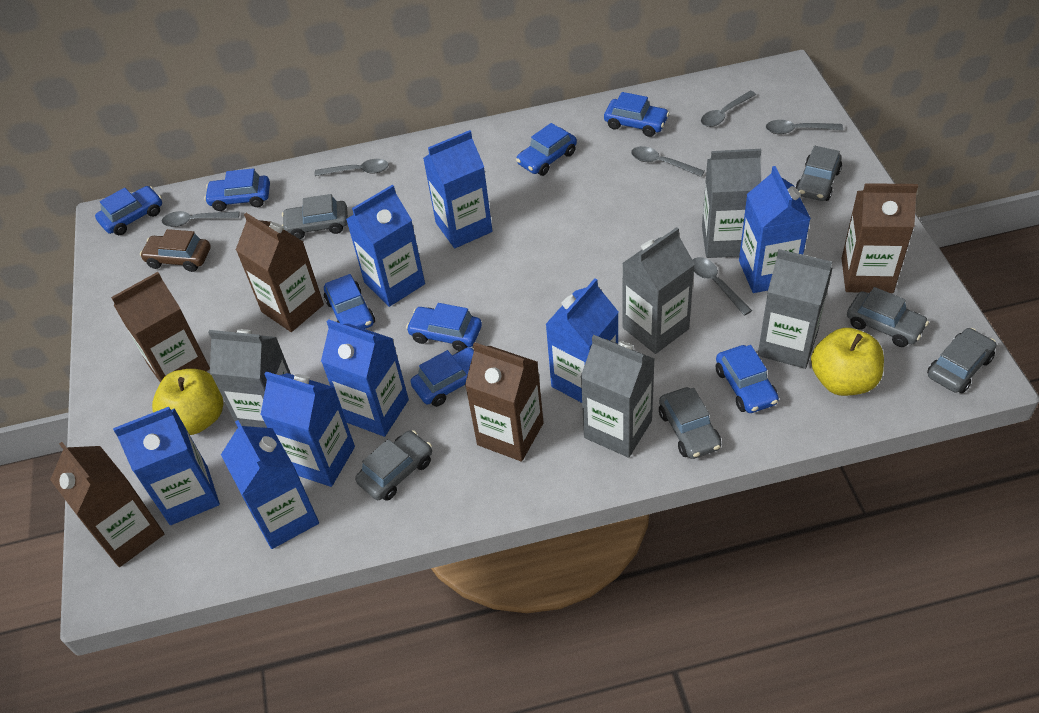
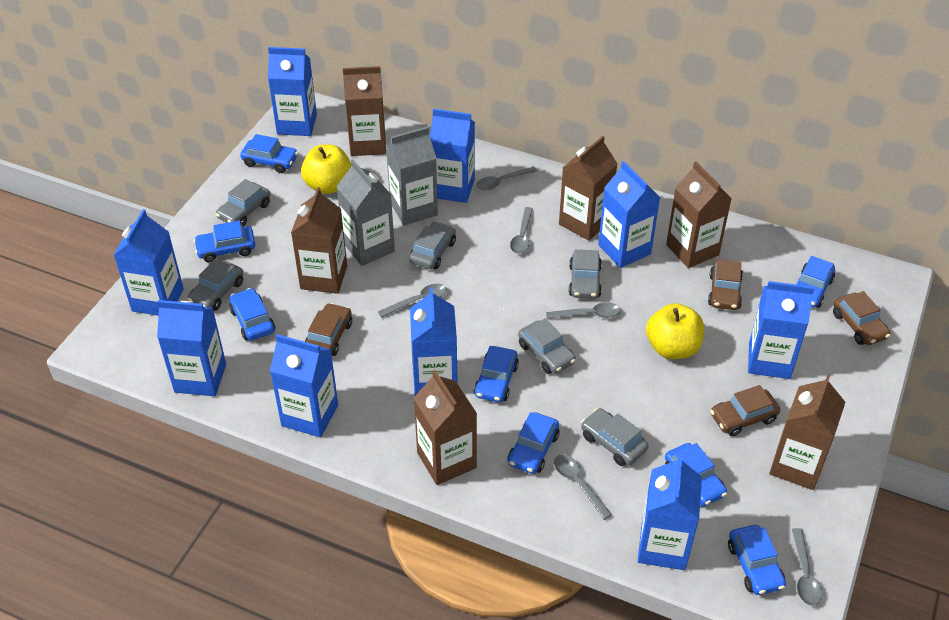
blue carton: [113,407,220,525] [221,420,319,549] [260,371,355,487] [321,319,409,437] [346,185,425,307] [423,130,492,248] [545,278,618,403] [739,166,811,293] = 8 -> [114,209,184,316] [157,300,226,396] [268,47,317,136] [270,334,338,437] [410,288,458,395] [430,109,475,203] [598,161,661,268] [638,454,702,570] [748,281,814,379] = 9
brown car: [140,229,211,272] = 1 -> [305,303,352,356] [708,259,743,310] [711,385,780,436] [833,291,890,345] = 4
brown carton: [50,442,164,567] [111,272,210,382] [236,213,324,332] [465,342,544,462] [841,183,918,293] = 5 -> [291,187,347,294] [343,66,386,156] [414,370,477,485] [559,136,617,241] [666,161,732,268] [769,375,845,490] = 6
grey carton: [208,329,291,428] [581,335,655,458] [622,227,695,354] [702,149,761,258] [758,249,833,369] = 5 -> [336,159,395,266] [386,127,438,225] = 2

